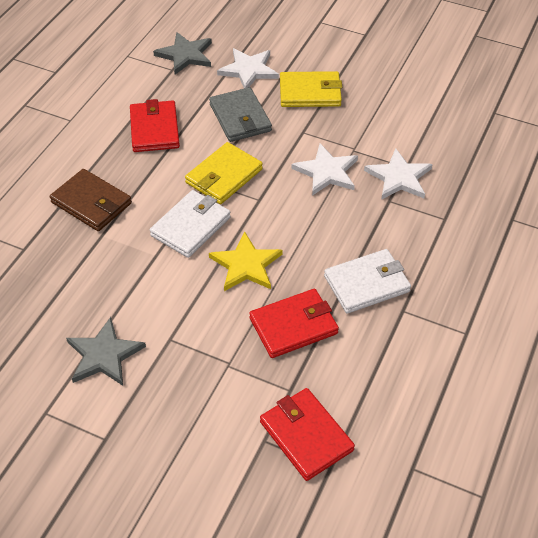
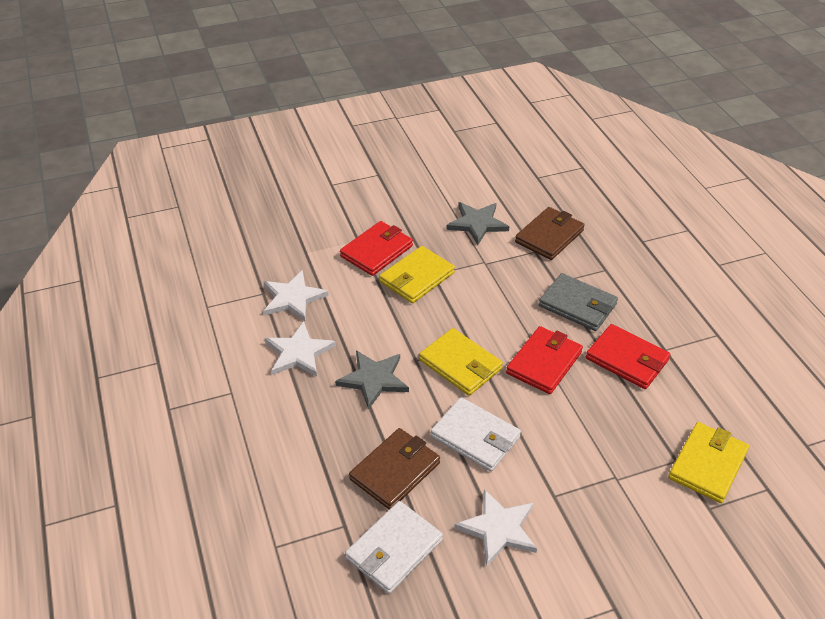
brown wallet: [50,169,132,231] = 1 -> [349,428,440,510] [515,207,585,260] = 2
yellow star: [209,231,283,291] = 1 -> none = 0
yellow wallet: [185,142,263,204] [280,71,342,107] = 2 -> [379,246,455,303] [419,328,503,396] [668,422,749,503] = 3

